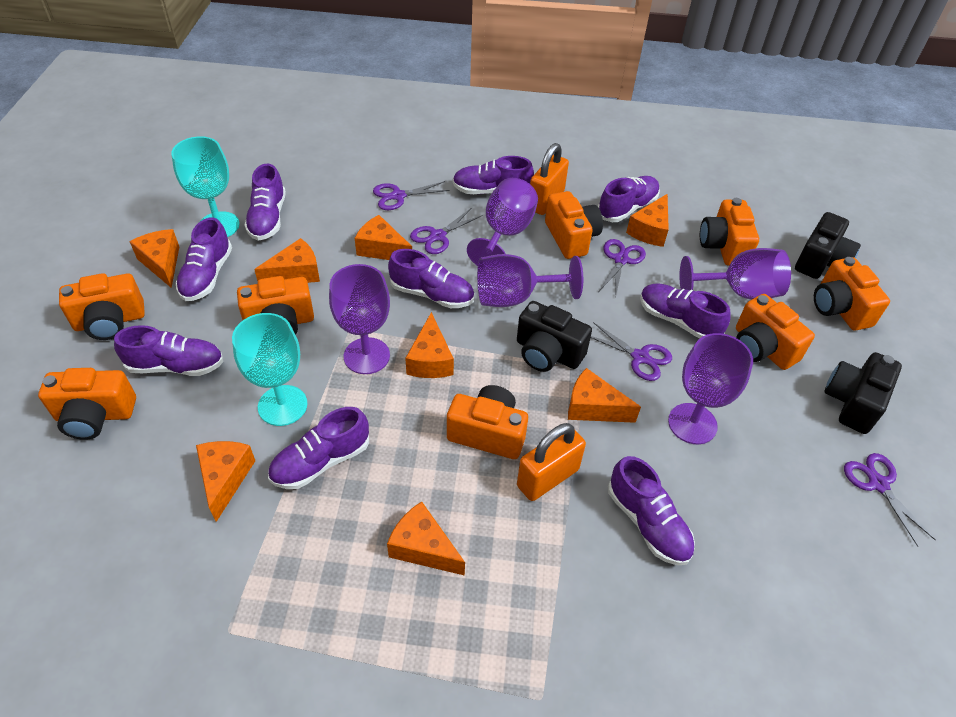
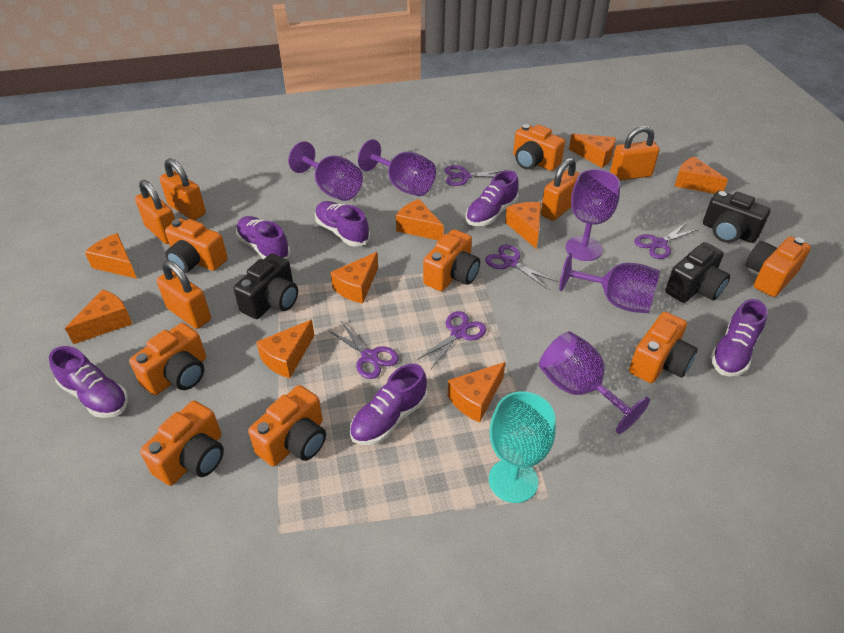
orange cheese: [130,229,179,288] [196,441,255,522] [254,238,320,283] [355,215,412,260] [387,502,465,576] [405,312,454,378] [568,368,641,423] [626,194,669,247] = 8 -> [65,290,132,344] [85,233,137,279] [256,320,315,378] [330,252,378,304] [396,199,444,241] [448,362,505,423] [505,202,541,249] [569,134,616,168] [675,157,728,194] = 9
orange padlock: [517,423,586,501] [530,143,569,215] = 2 -> [135,180,175,244] [157,260,211,329] [159,158,206,220] [541,158,580,221] [610,126,660,180] = 5
purple shoe: [114,325,223,376] [176,218,232,301] [245,163,286,241] [268,407,369,489] [388,249,474,308] [453,156,534,194] [598,176,660,222] [608,456,695,565] [640,283,731,338] = 9 -> [49,346,128,418] [236,216,290,259] [315,201,370,247] [350,364,428,445] [466,170,519,226] [710,299,768,377] = 6
turquoise goblet: [171,136,240,237] [232,313,308,426] = 2 -> [489,392,556,503] = 1

